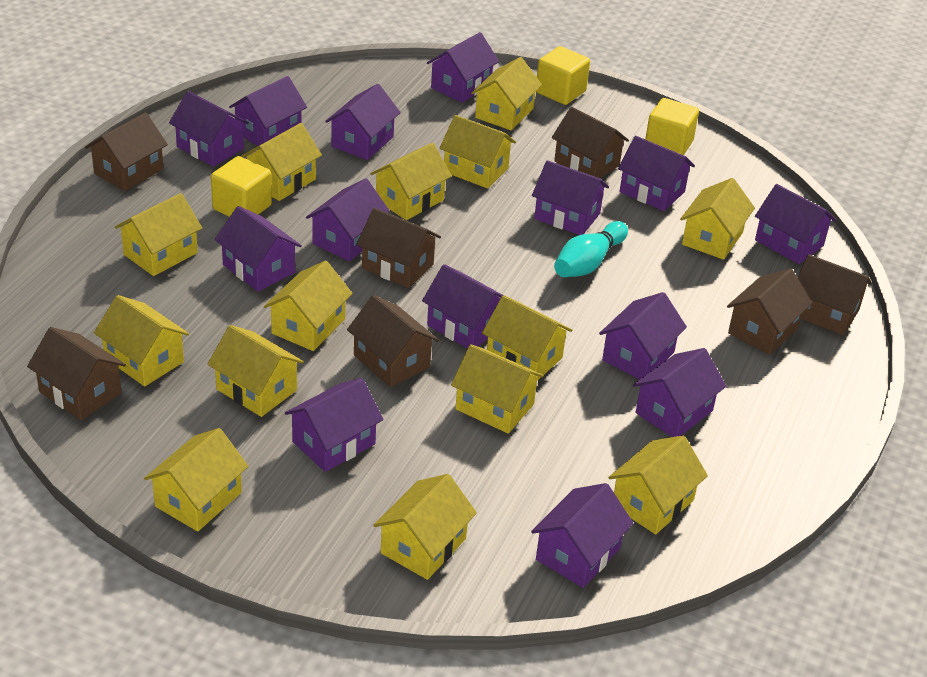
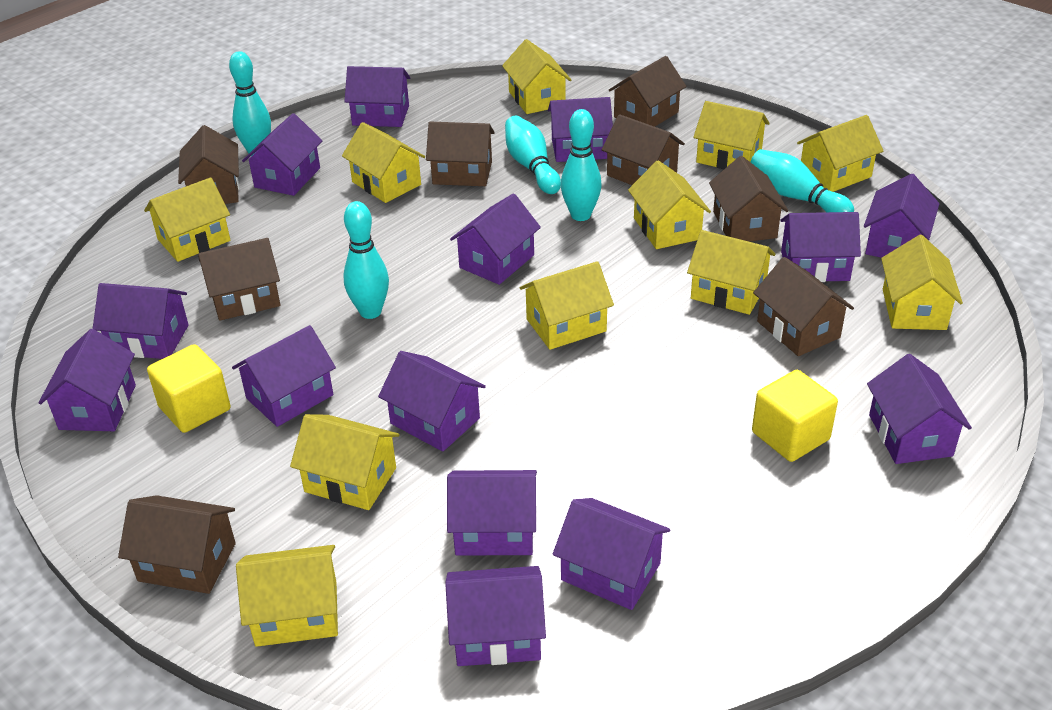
brown house: [27,327,126,420] [85,113,168,191] [347,295,439,387] [356,208,441,288] [552,107,629,178] [727,268,812,355] [797,254,872,335] = 7 -> [118,495,236,594] [178,125,239,204] [198,238,280,321] [426,122,495,186] [602,114,685,185] [609,56,686,127] [709,156,788,242] [753,257,854,356] = 8
turquoise bowling pin: [554,221,628,277] = 1 -> [229,51,271,154] [343,201,389,319] [505,116,561,194] [561,109,602,221] [751,149,854,212] = 5
yellow cube: [211,156,272,217] [536,46,590,105] [645,98,699,155] = 3 -> [147,344,231,433] [752,370,838,462] = 2
yellow house: [94,295,189,387] [115,193,202,276] [144,428,249,532] [207,325,304,417] [241,123,322,201] [264,261,353,351] [370,143,452,220] [373,474,477,580] [440,115,516,189] [451,344,544,434] [471,57,542,130] [482,295,573,381] [608,436,708,535] [680,178,755,260] = 14 -> [144,178,230,262] [236,545,338,647] [290,414,400,510] [342,122,425,203] [502,39,571,114] [520,261,614,350] [628,160,711,249] [687,230,776,315] [693,101,770,169] [797,115,884,192] [881,235,963,330] = 11

